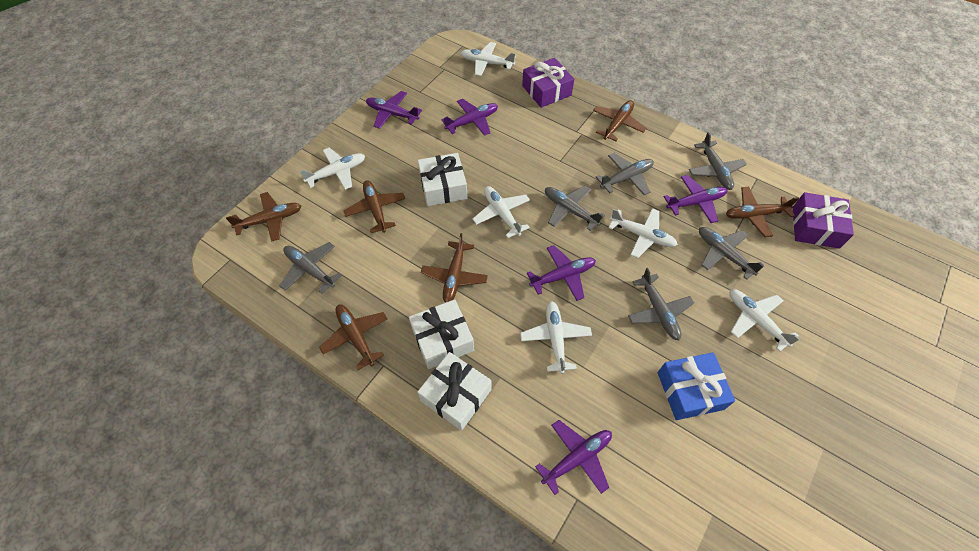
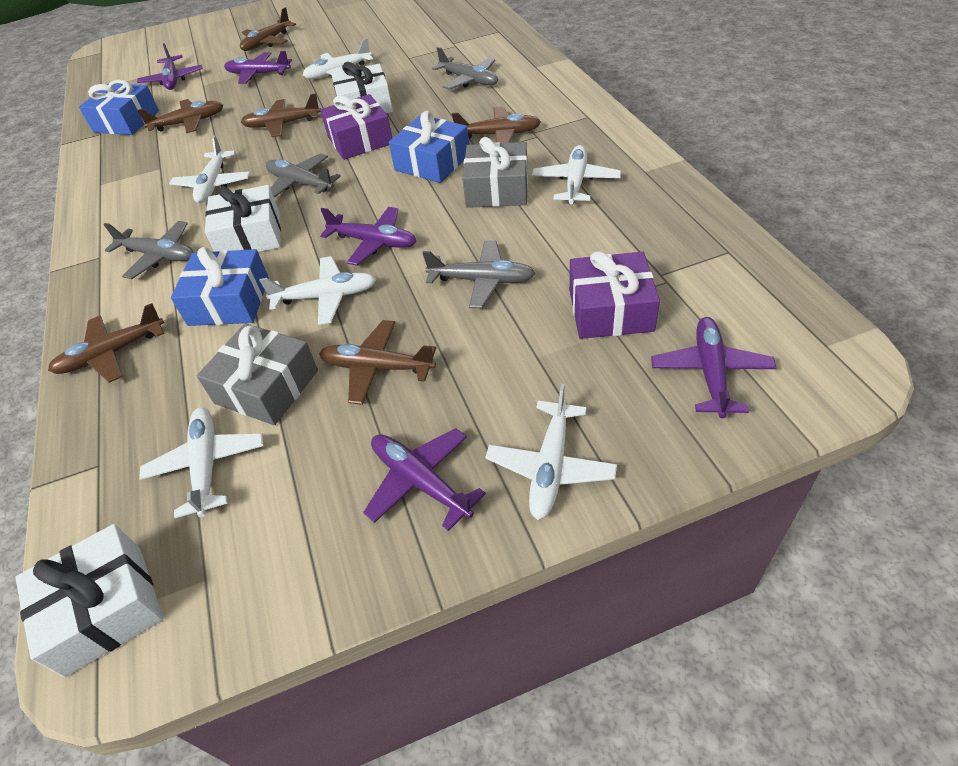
blue gift: [657,352,735,420] = 1 -> [79,80,159,135] [171,247,269,326] [389,111,469,183] = 3
grey gift: none = 0 -> [197,323,318,425] [462,137,528,208] = 2
grey plane: [279,242,342,294] [545,185,605,231] [596,153,654,195] [628,268,694,340] [689,132,747,190] [699,227,764,280] = 6 -> [103,221,194,279] [266,153,341,198] [423,240,535,309] [432,47,498,90] = 4

